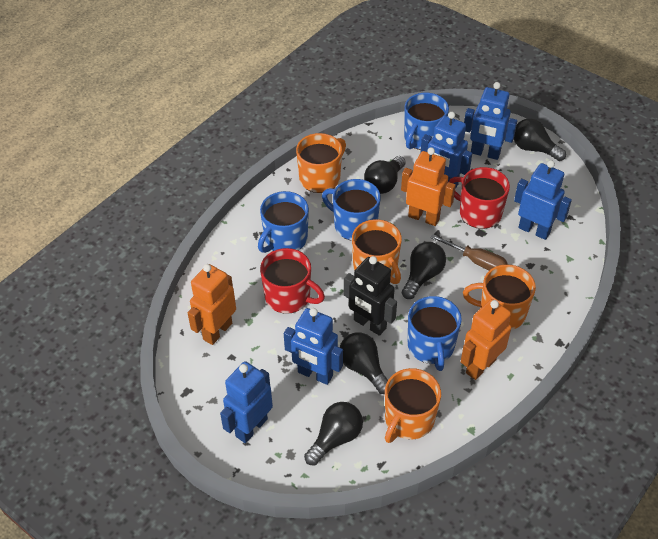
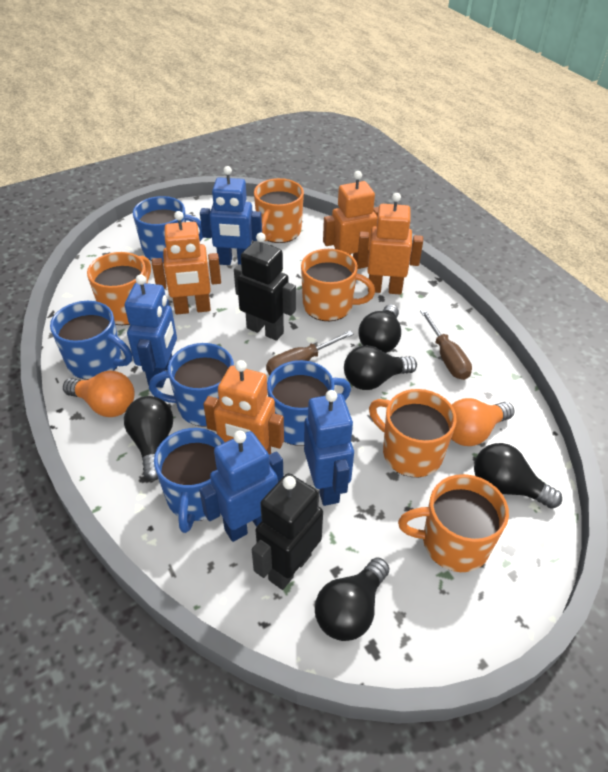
black robot: [344,256,397,336] = 1 -> [234,232,296,341] [252,473,323,590] = 2
blue mug: [258,191,309,253] [322,179,381,241] [404,93,449,150] [408,296,462,371] = 4 -> [50,301,132,380] [133,196,203,263] [149,343,234,427] [154,428,225,533] [267,360,351,446] = 5
blue robot: [220,361,273,443] [284,308,343,385] [420,112,472,189] [464,82,517,160] [514,160,572,240] = 5 -> [125,274,177,388] [199,431,283,542] [200,166,262,265] [304,390,354,506] = 4
brown screwdriver: [430,234,508,270] = 1 -> [266,331,354,375] [420,309,472,380] = 2
orange light bulb: none = 0 -> [63,371,135,417] [451,398,514,446] = 2
orange mug: [296,133,346,193] [352,219,402,284] [385,368,441,443] [463,264,536,330] = 4 -> [87,252,151,325] [254,178,304,243] [301,249,375,321] [369,389,457,477] [398,474,509,572] = 5
orange robot: [188,264,236,345] [401,147,456,226] [461,299,511,380] = 3 -> [152,211,221,314] [203,360,284,454] [323,171,379,269] [357,193,423,295] = 4
red mug: [260,248,325,314] [449,167,510,229] = 2 -> none = 0

